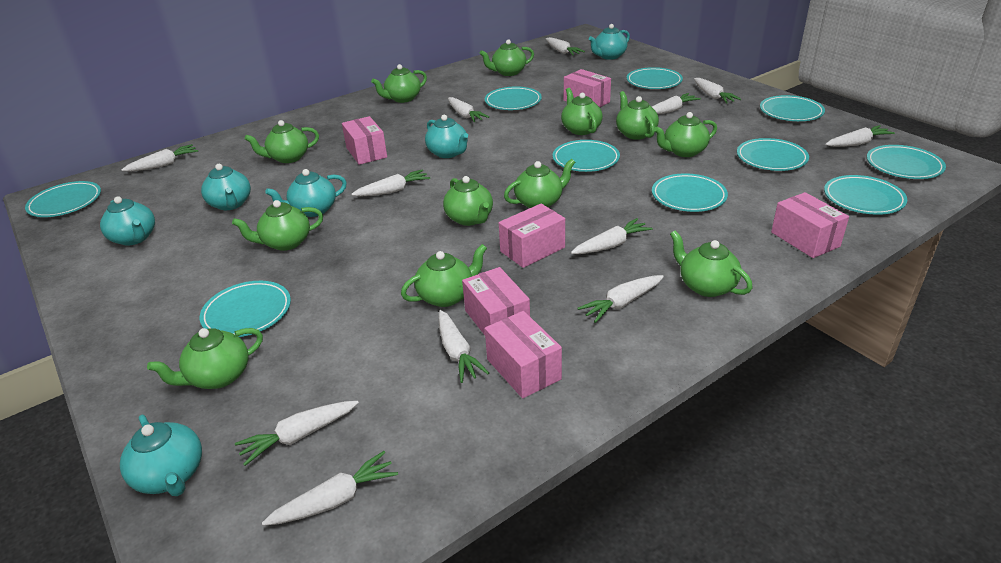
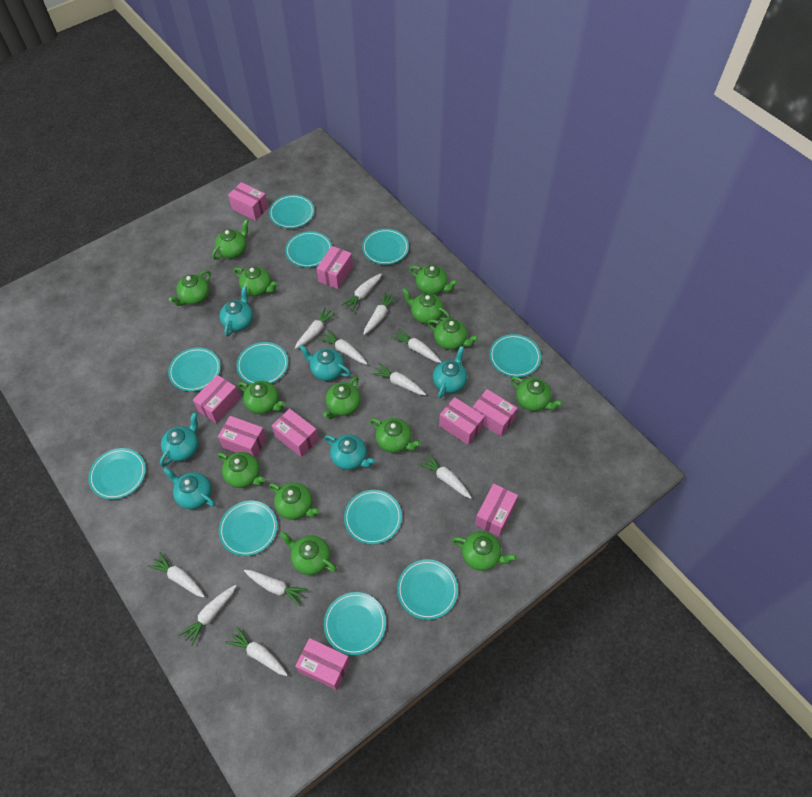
green teapot: [147,328,263,389] [232,200,323,251] [245,120,319,163] [371,64,427,103] [401,244,487,307] [443,176,493,226] [480,39,534,76] [504,159,575,208] [561,88,603,135] [616,91,659,140] [654,112,717,157] [670,230,753,297] = 12 -> [169,270,211,306] [212,219,249,260] [218,452,265,488] [234,266,277,296] [238,381,285,414] [269,482,320,520] [279,531,337,575] [323,376,361,419] [370,418,421,453] [402,288,450,324] [410,265,458,295] [427,318,478,350] [452,531,517,571] [511,377,563,411] = 14
pink box: [342,116,387,165] [462,267,530,335] [485,311,562,398] [499,204,565,268] [564,69,611,107] [771,192,849,258] = 6 -> [193,375,240,424] [218,416,267,458] [228,182,268,221] [272,408,319,457] [295,638,350,690] [316,246,353,289] [439,397,485,445] [473,389,517,436] [475,483,518,537] = 9
turquoise plate: [25,181,101,217] [200,281,291,337] [485,86,542,110] [553,140,620,172] [627,67,683,89] [652,173,728,212] [737,138,809,171] [760,95,825,121] [824,175,907,215] [867,145,946,179] = 10 -> [88,448,146,500] [168,348,221,392] [219,501,278,556] [236,342,288,384] [269,195,314,229] [285,231,332,268] [324,592,386,655] [344,490,402,545] [362,229,409,265] [397,559,458,620] [489,334,541,377] = 11
white carrot: [121,144,198,171] [235,401,359,466] [262,451,398,526] [351,169,430,197] [438,310,489,383] [448,97,489,122] [546,37,585,56] [571,218,653,254] [577,275,664,323] [652,93,701,114] [694,78,741,103] [825,125,895,147] = 12 -> [148,552,205,598] [179,585,236,646] [225,626,288,676] [244,570,309,606] [295,307,337,349] [318,329,367,364] [341,273,382,312] [363,292,398,335] [371,363,426,395] [391,328,441,363] [418,453,472,499] = 11

